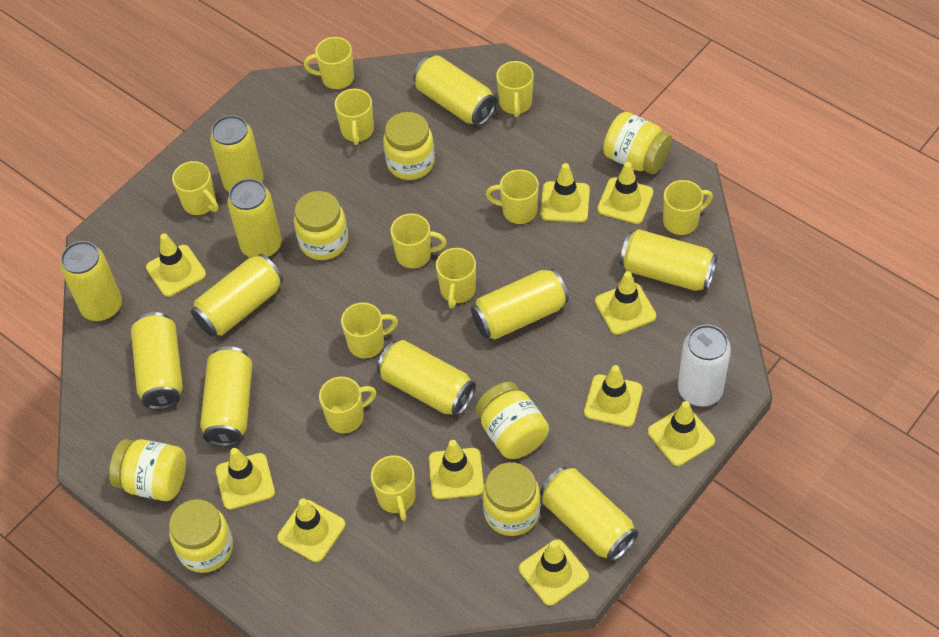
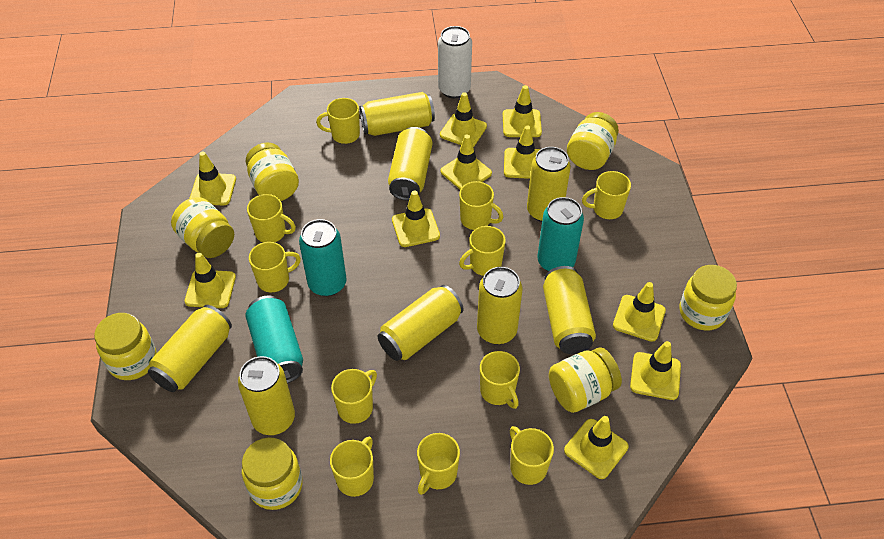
turquoise can: none = 0 -> [245,296,303,383] [299,219,347,296] [537,197,584,271] = 3
yellow can: [60,241,122,321] [131,312,183,410] [191,254,283,337] [200,346,253,446] [210,115,263,192] [227,178,282,258] [377,340,476,416] [413,55,497,126] [471,269,569,340] [540,466,638,562] [620,229,717,291] = 11 -> [148,305,232,392] [238,356,295,435] [359,92,435,136] [378,285,464,361] [388,127,432,201] [477,267,522,344] [527,147,571,222] [543,266,596,354] = 8

